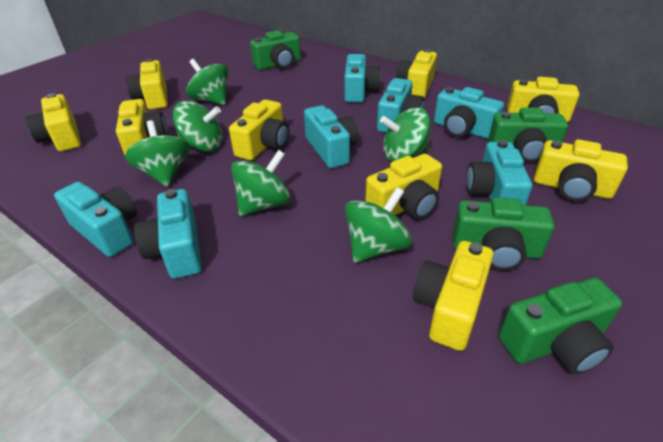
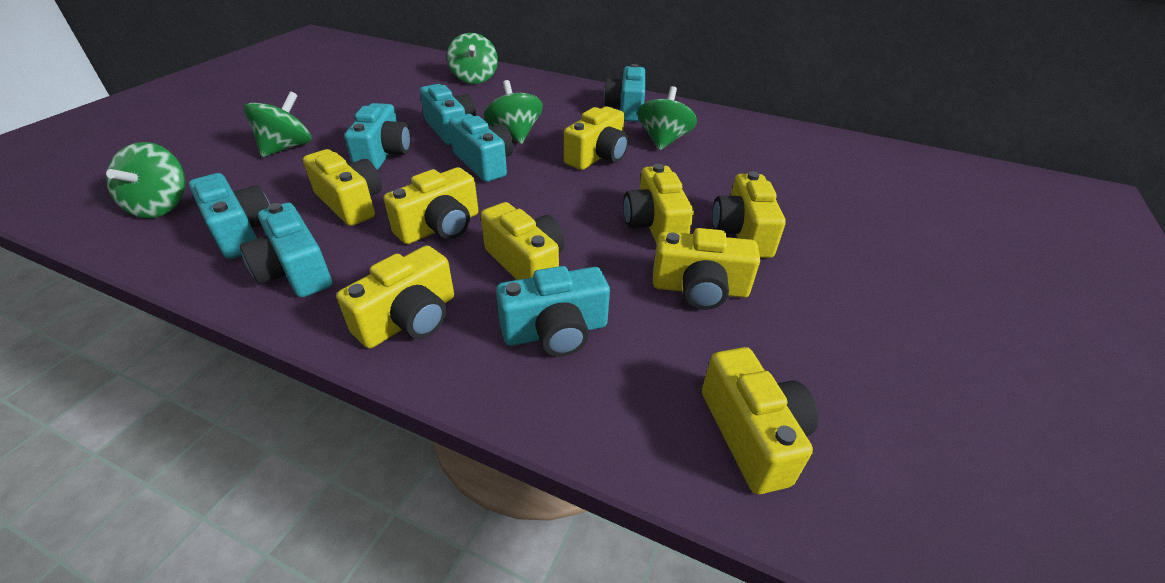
green camera: [250,30,301,70] [453,197,554,271] [488,107,568,162] [498,278,622,374] = 4 -> none = 0
green spinning top: [125,120,190,186] [173,101,223,152] [186,59,229,105] [231,150,291,216] [345,187,412,263] [380,107,430,162] = 6 -> [106,142,185,218] [244,91,312,157] [447,33,498,84] [484,80,543,144] [637,86,697,151] = 5

